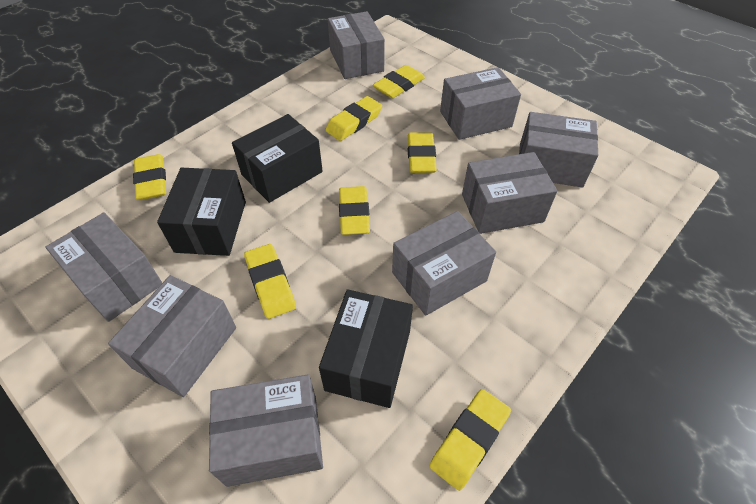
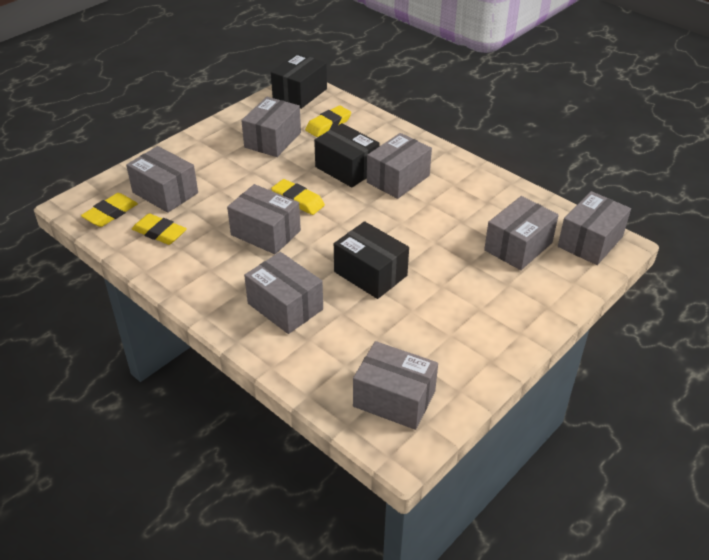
yellow eraser: [133,154,166,200] [244,244,296,319] [325,96,382,141] [339,186,370,235] [373,65,425,98] [408,132,437,173] [430,389,511,491] = 7 -> [81,193,138,227] [132,213,187,245] [271,179,325,215] [305,105,351,137] = 4

